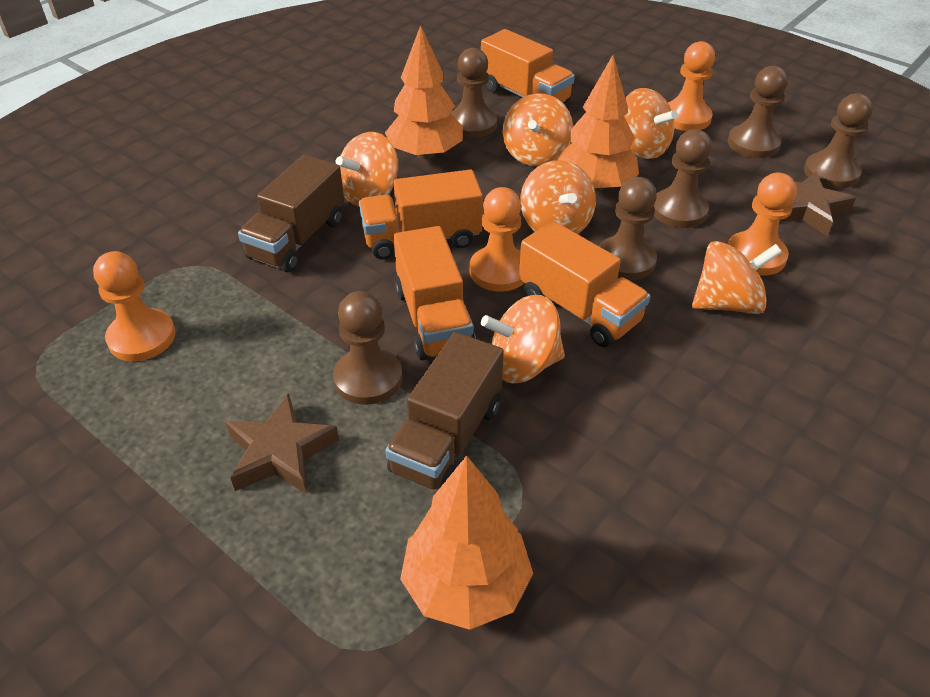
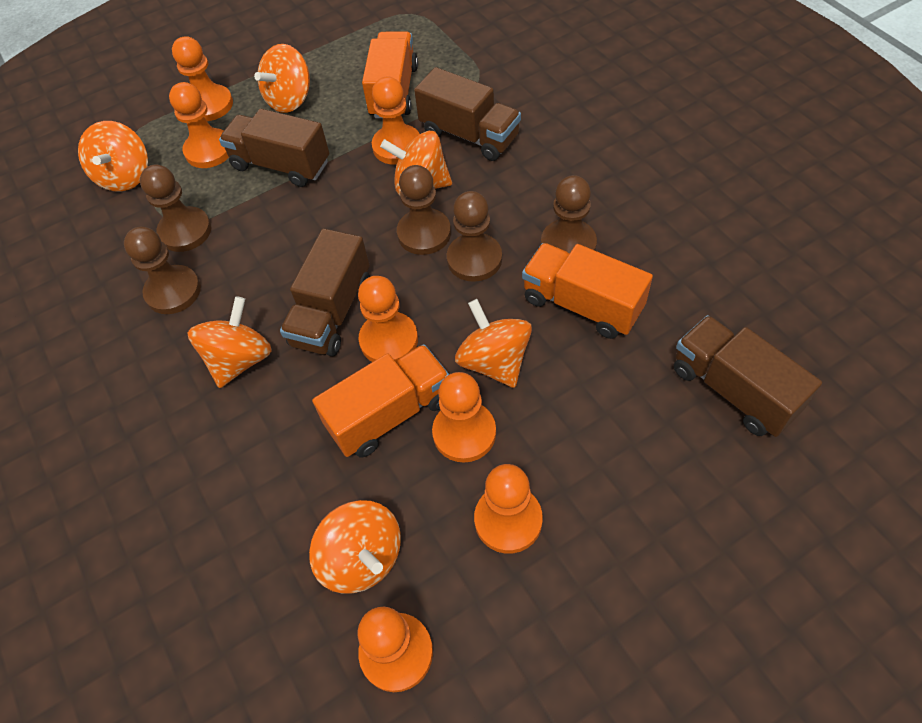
brown pawn: [333,291,402,405] [451,48,497,138] [599,177,657,280] [654,129,712,228] [728,66,788,158] [804,93,873,189] = 6 -> [124,227,201,314] [140,165,211,252] [397,165,451,255] [447,191,502,282] [541,175,597,254] = 5
brown star: [225,394,339,494] [779,172,856,236] = 2 -> none = 0
brown truck: [238,155,345,272] [385,332,504,491] = 2 -> [219,109,329,187] [280,229,370,356] [414,67,521,161] [674,315,822,437] = 4
orange pawn: [93,251,176,361] [470,187,524,292] [668,41,715,131] [728,173,797,276] = 4 -> [169,82,229,168] [172,36,233,121] [358,276,418,363] [358,607,433,692] [372,77,420,165] [432,372,496,463] [474,464,543,554] = 7
orange tree: [385,25,463,159] [400,455,533,630] [558,55,639,192] = 3 -> none = 0
orange truck: [359,169,483,259] [393,226,476,360] [481,29,575,103] [519,221,650,347] = 4 -> [312,344,449,458] [362,31,418,118] [522,243,653,339] = 3

